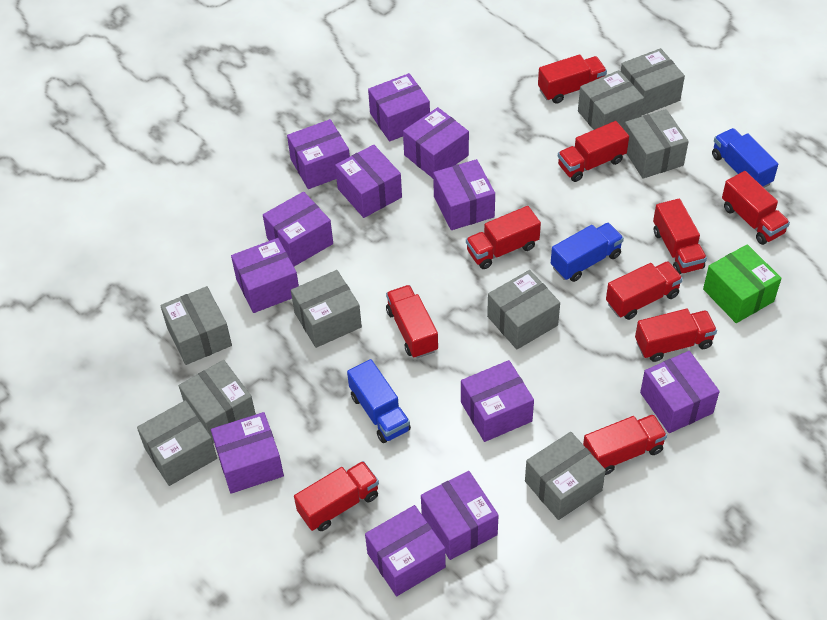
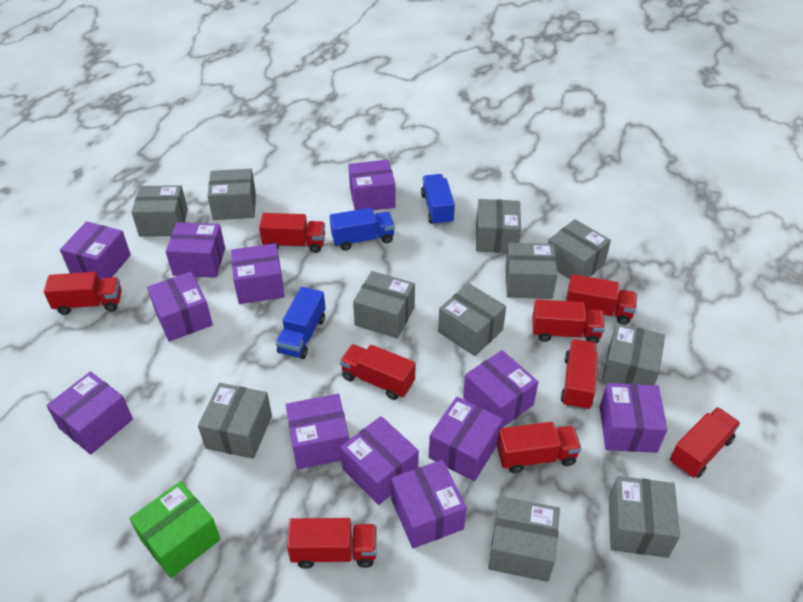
grey box: [137,400,217,486] [160,286,232,365] [179,360,256,443] [291,270,362,348] [487,270,560,349] [525,432,606,520] [578,70,644,130] [621,48,685,115] [624,109,689,179] = 9 -> [131,185,188,237] [198,383,272,459] [207,169,256,220] [353,271,415,339] [438,283,506,356] [476,199,521,253] [488,496,560,582] [505,243,558,299] [548,219,611,279] [602,323,665,385] [609,476,680,558] = 11
red truck: [294,461,379,531] [386,285,438,358] [466,206,541,269] [538,54,607,104] [558,121,629,182] [583,414,667,475] [606,261,683,320] [635,309,717,362] [653,199,707,274] [722,171,790,245] = 10 -> [44,272,122,315] [259,213,325,253] [287,518,377,569] [340,344,416,400] [497,422,582,473] [532,299,605,344] [561,339,598,410] [566,274,637,325] [670,407,740,478] = 9

